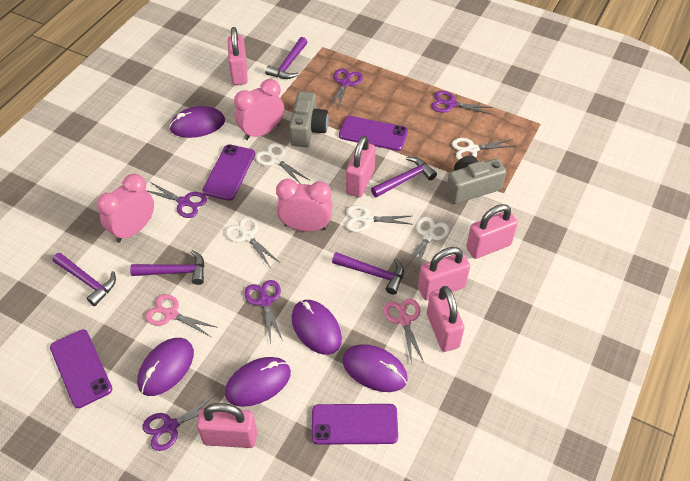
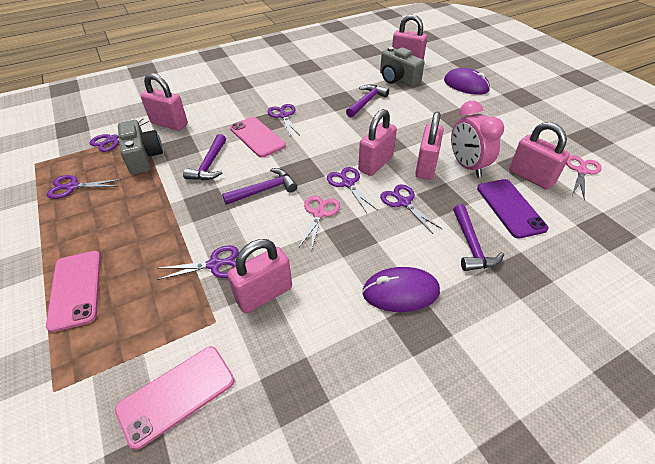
pink clock: [96,174,154,243] [234,79,284,140] [276,179,333,232] = 3 -> [451,101,504,178] = 1
pink phone: none = 0 -> [46,251,101,332] [115,346,234,450] [230,117,286,158] = 3
purple hammer: [53,253,116,306] [130,250,204,285] [265,37,307,79] [332,252,404,295] [371,157,437,198] = 5 -> [183,134,226,180] [222,168,297,205] [346,85,389,117] [453,204,504,271] = 4
purple mouse: [137,338,194,396] [169,106,225,138] [225,357,291,407] [292,300,342,355] [343,344,408,392] = 5 -> [362,267,440,312] [444,68,490,95] = 2
purple phone: [50,330,112,408] [202,144,255,201] [312,404,398,445] [339,116,408,151] = 4 -> [477,179,548,239] = 1
purple scissors: [142,394,217,451] [146,182,207,218] [244,280,283,344] [328,69,363,109] [431,91,493,114] = 5 -> [47,175,121,199] [90,119,149,152] [157,245,239,280] [267,104,299,136] [327,167,377,213] [380,184,443,234] = 6
white scissors: [225,217,279,267] [255,143,309,184] [346,205,413,232] [404,217,450,272] [452,138,516,160] = 5 -> none = 0

